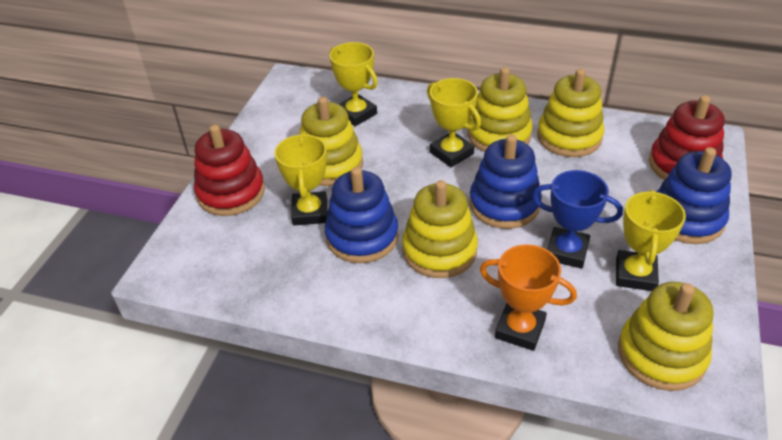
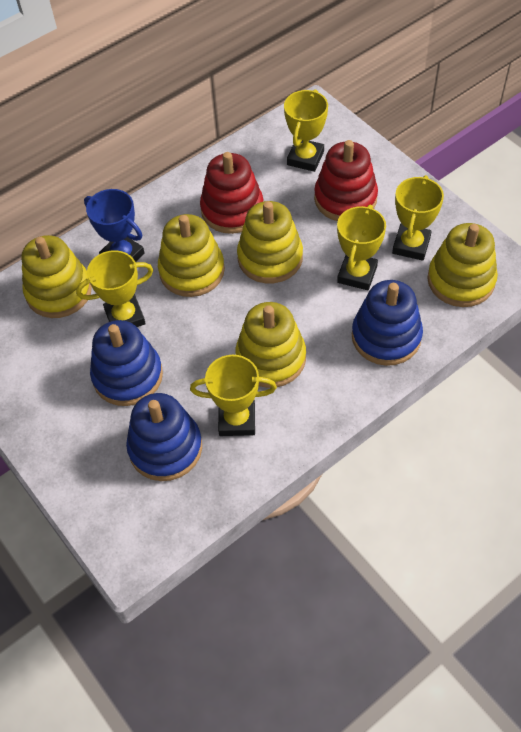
orange trophy: [480,244,577,351] = 1 -> none = 0
yellow trophy: [274,134,327,226] [329,42,378,126] [427,78,481,167] [616,190,686,291] = 4 -> [76,250,153,327] [190,355,277,436] [284,89,328,172] [337,205,386,290] [392,175,444,261] = 5

